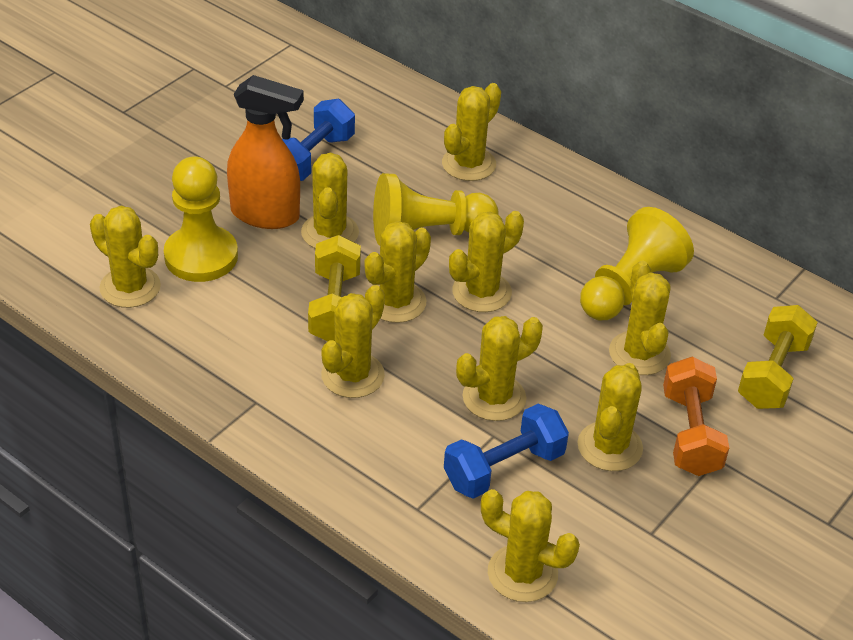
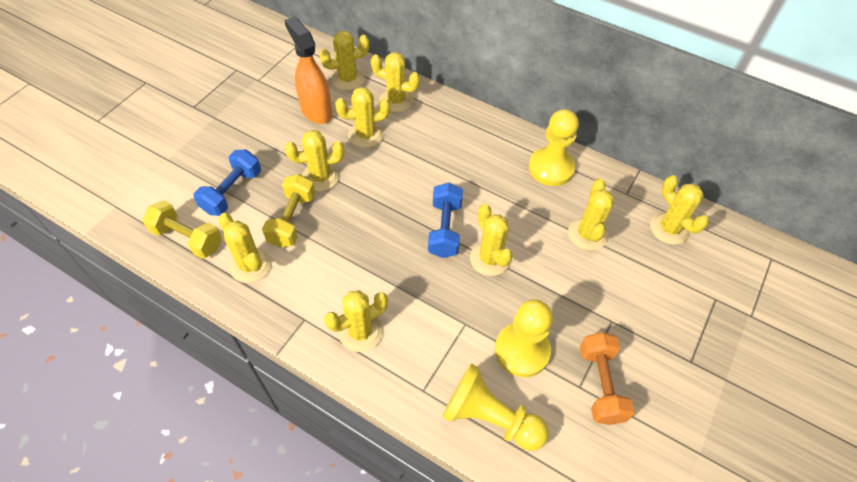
yellow cactus: [90,206,161,308] [301,153,359,249] [321,285,385,398] [365,221,431,323] [442,83,501,181] [449,211,524,312] [456,316,543,421] [481,489,580,602] [577,363,643,471] [609,261,671,375] = 10 -> [218,213,271,283] [285,130,344,192] [319,31,369,91] [324,290,388,352] [335,87,390,148] [371,52,420,112] [470,204,513,276] [568,178,615,251] [650,175,709,245] = 9

